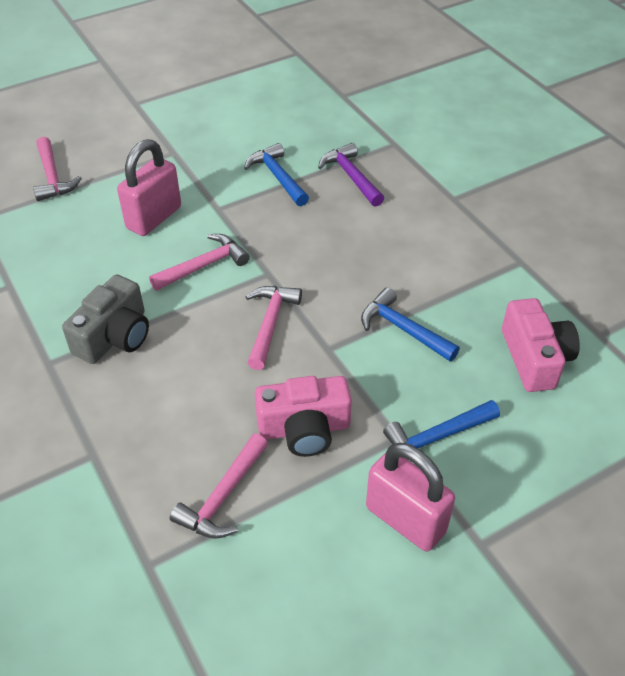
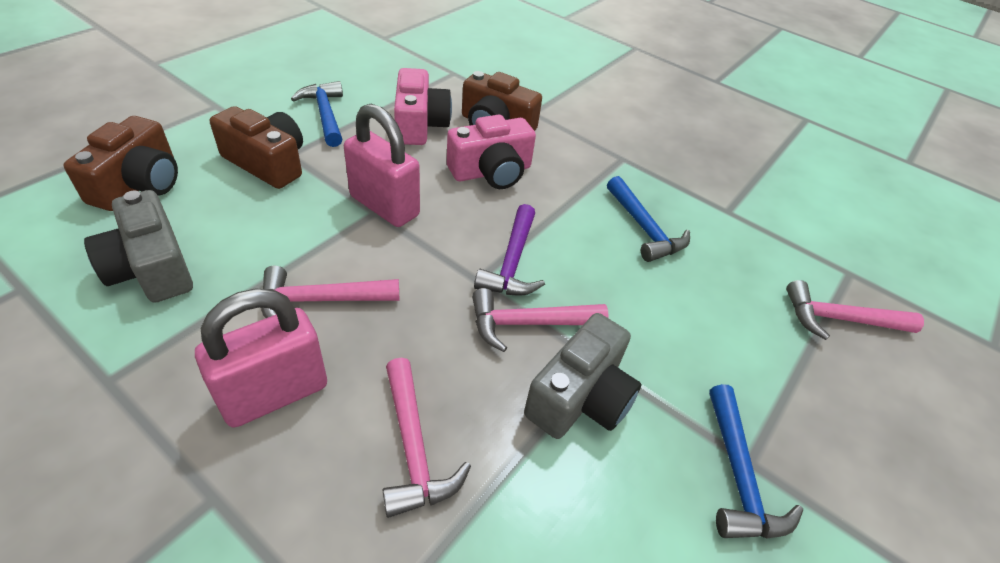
brown camera: none = 0 -> [63,116,178,211] [210,106,303,189] [462,71,542,131] = 3
grey camera: [62,274,149,364] = 1 -> [84,190,193,303] [524,313,641,439] = 2

